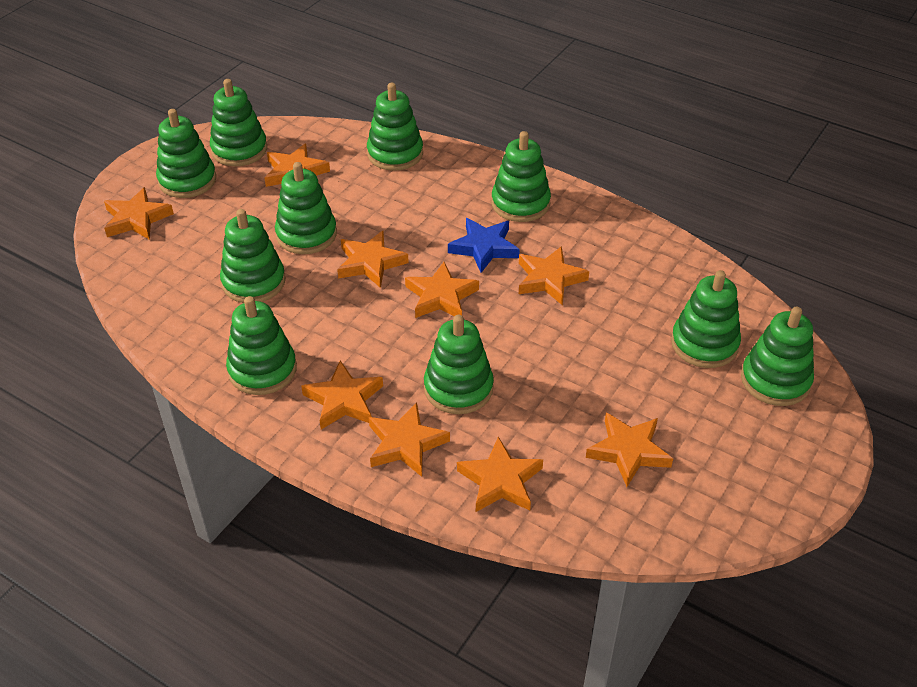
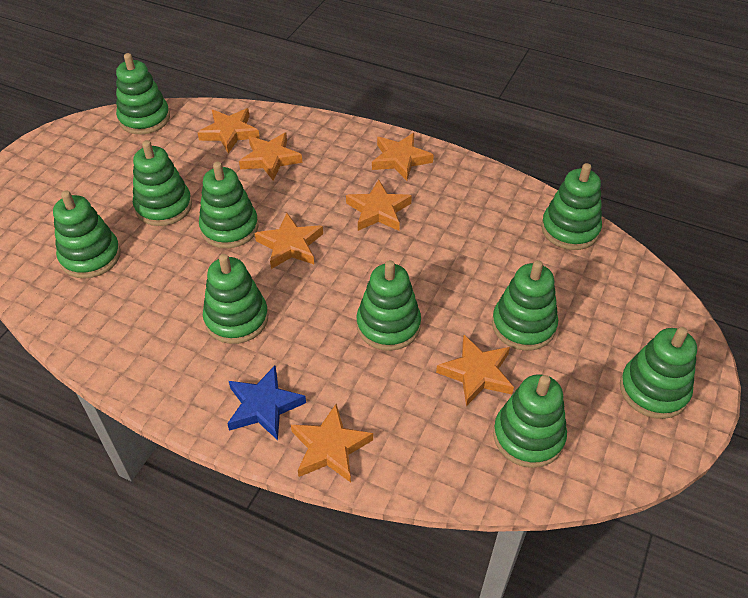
orange star: [104,187,174,240] [265,143,330,187] [301,361,383,429] [337,231,409,288] [369,402,450,477] [405,262,479,318] [457,437,543,512] [519,246,589,305] [586,412,673,487] = 9 -> [197,108,260,153] [239,133,302,181] [254,213,323,269] [291,404,373,482] [346,180,412,231] [372,133,434,181] [436,335,514,406] = 7

